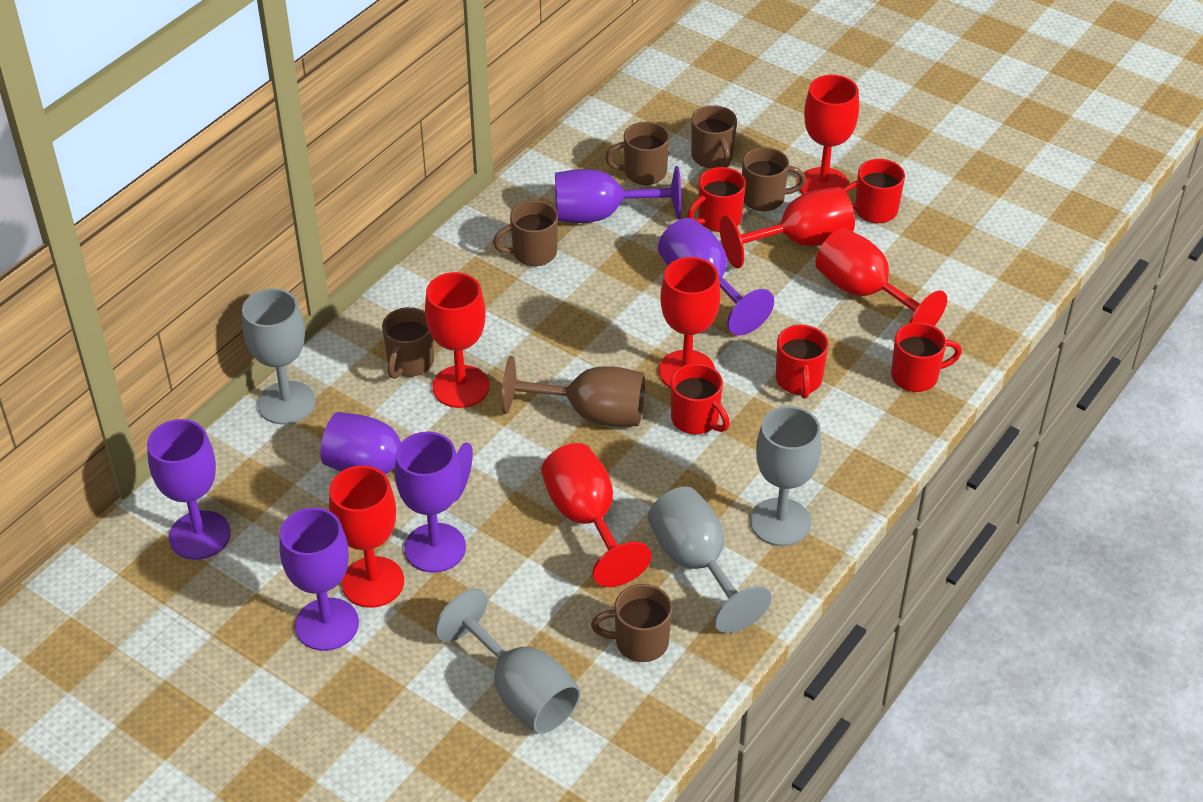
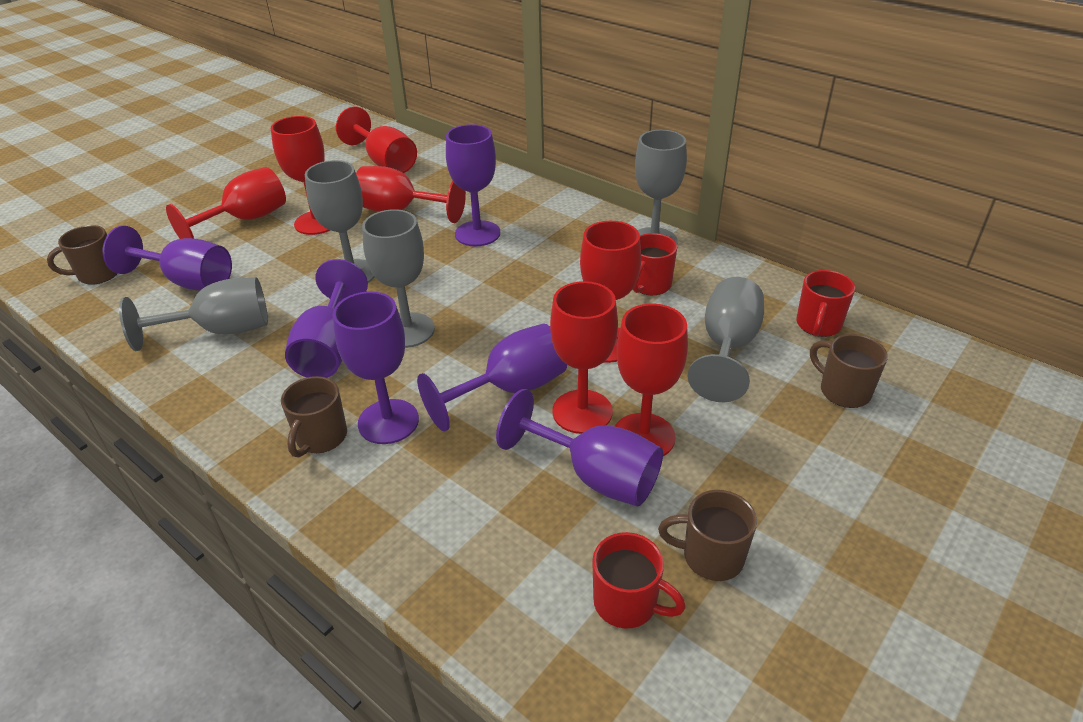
brown goblet: [502,356,645,427] = 1 -> none = 0
brown mug: [382,307,434,379] [493,200,558,266] [591,584,672,662] [605,122,670,185] [691,105,737,168] [742,147,806,211] = 6 -> [47,225,118,285] [281,376,347,457] [658,490,757,581] [810,334,888,408] = 4
grey goblet: [242,288,316,425] [435,588,581,734] [648,487,772,633] [750,406,821,546] = 4 -> [119,277,268,351] [305,160,375,283] [362,209,435,348] [635,130,687,244] [687,277,764,402] = 5
red mug: [671,363,730,435] [687,167,746,232] [776,325,828,399] [843,159,905,223] [891,322,962,392] = 5 -> [592,532,686,629] [633,233,677,295] [796,270,855,337] = 3

